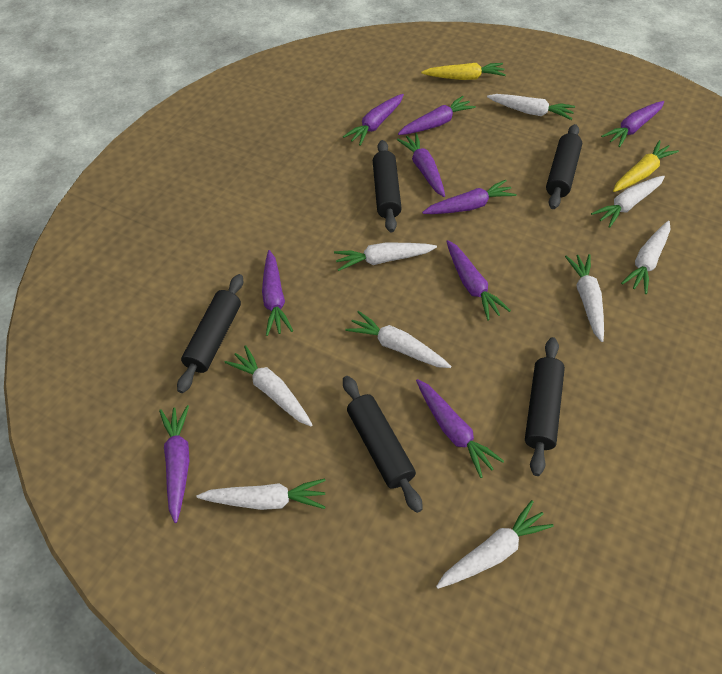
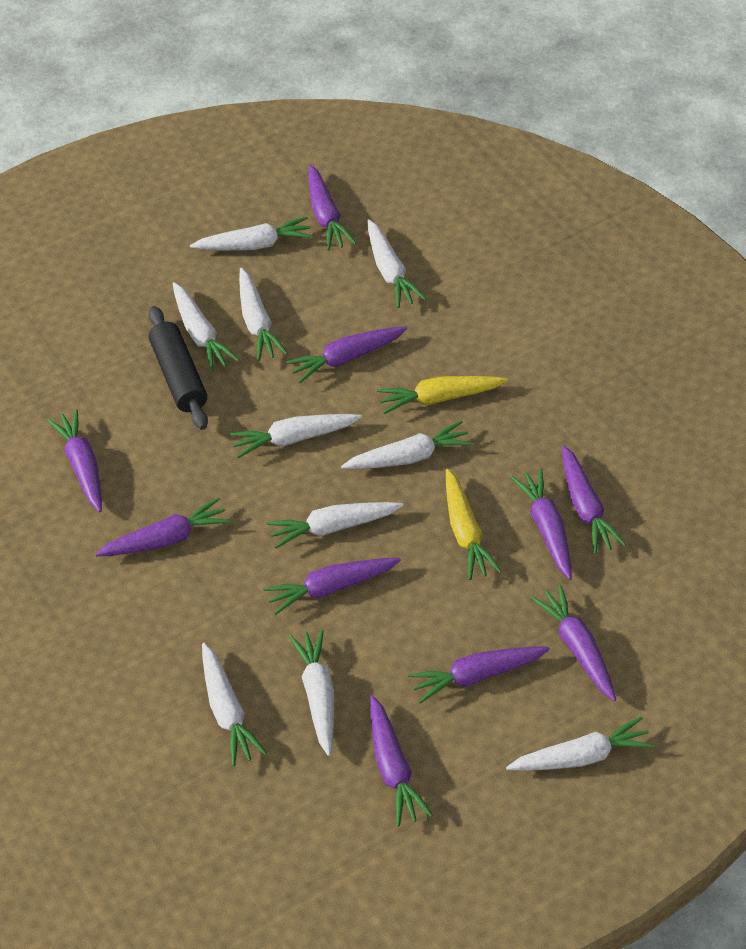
black rolling pin: [177,274,243,393] [343,376,423,513] [373,140,402,232] [525,337,565,476] [546,124,582,209] = 5 -> [149,306,208,430] = 1
purple carrot: [159,405,189,523] [262,250,293,336] [343,94,404,146] [397,133,445,197] [398,96,476,135] [416,379,504,478] [422,180,516,214] [446,240,511,320] [601,101,664,147] = 9 -> [47,409,102,512] [95,497,231,556] [263,558,401,615] [286,326,407,384] [308,165,356,250] [370,695,433,826] [408,646,550,704] [510,468,572,580] [531,585,616,701] [562,445,626,554] = 10
white carrot: [196,478,326,510] [225,345,313,426] [334,243,437,271] [345,311,451,368] [436,500,554,589] [487,94,575,120] [565,254,604,342] [591,176,665,228] [621,221,670,294] = 9 -> [173,282,239,372] [190,217,313,250] [202,643,267,766] [230,414,362,458] [239,268,288,361] [267,502,403,549] [289,629,334,756] [341,420,473,469] [367,219,426,308] [506,716,655,771] = 10

